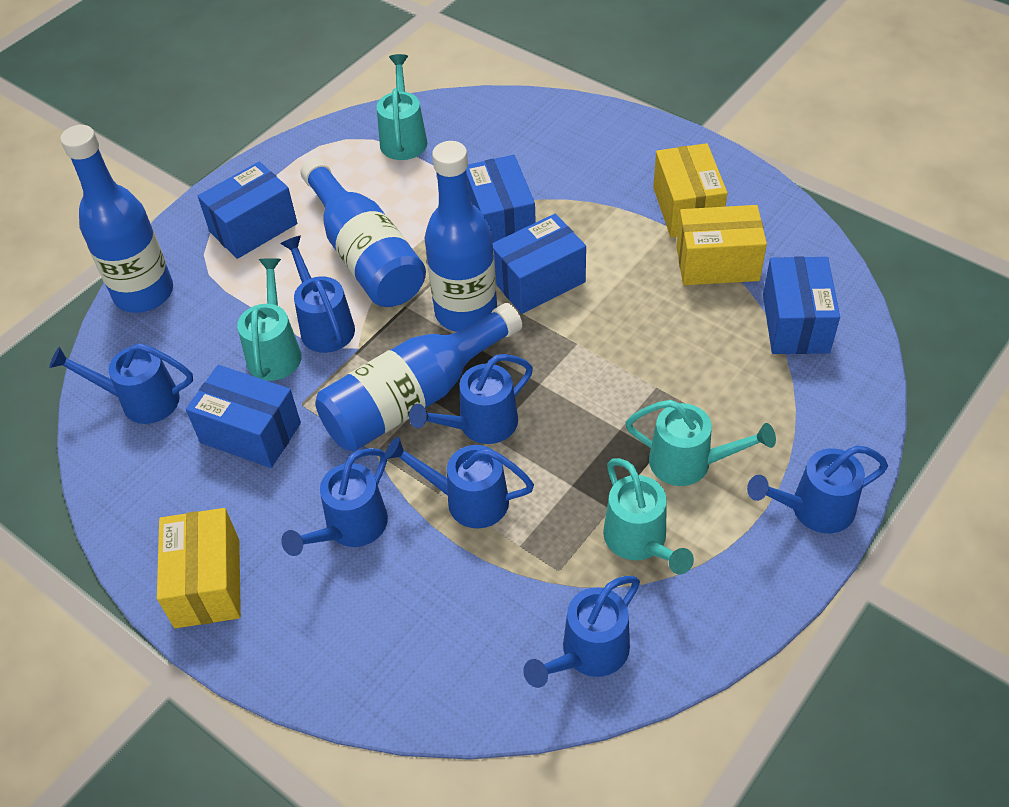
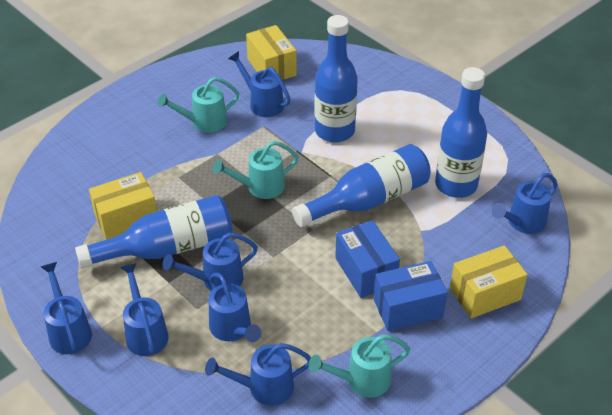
blue box: [186,365,301,468] [198,162,297,259] [466,155,536,243] [493,214,586,314] [763,257,840,354] = 5 -> [335,220,400,298] [373,261,447,331] = 2
turquoise watering can: [237,258,302,381] [376,54,427,160] [603,458,694,574] [626,400,776,486] = 4 -> [158,77,239,133] [213,141,298,199] [309,334,410,398] = 3

